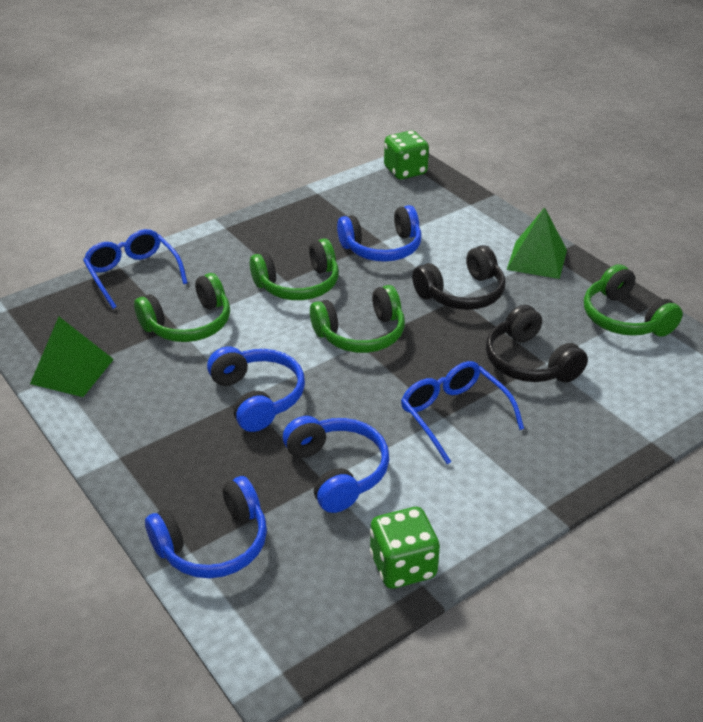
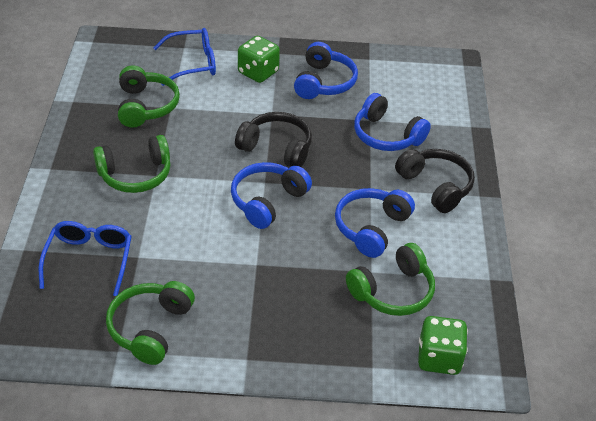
green pyramid: [30,317,114,397] [507,207,567,279] = 2 -> none = 0

